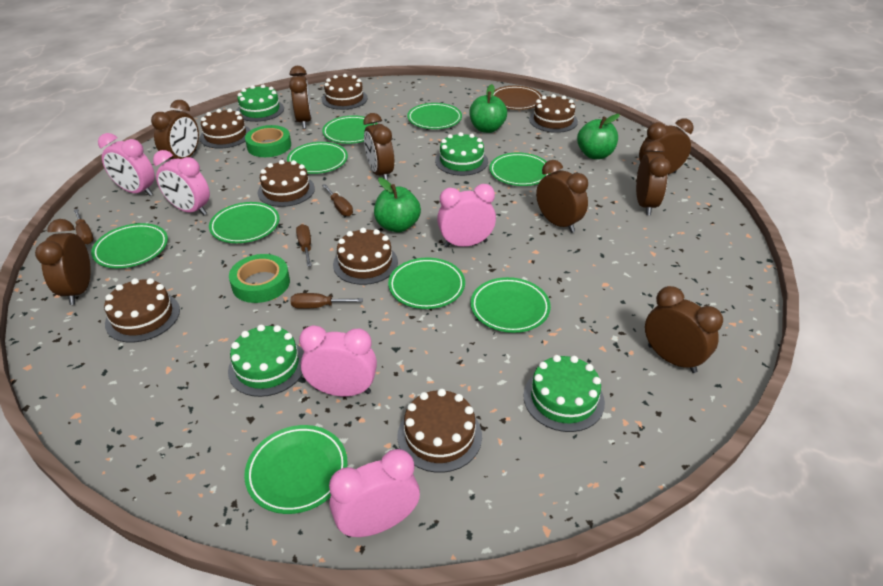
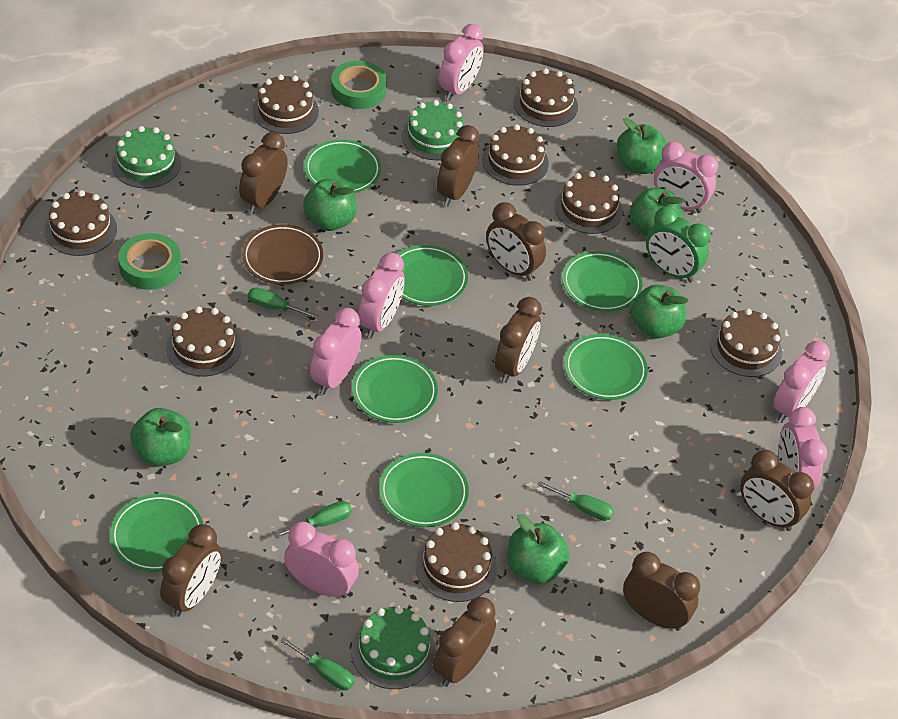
brown cake: [104,278,180,343] [200,108,250,149] [258,160,315,207] [322,74,368,110] [333,228,398,285] [397,389,482,473] [529,94,578,133] = 7 -> [45,190,117,256] [166,306,242,377] [252,74,319,134] [416,522,497,602] [482,124,549,186] [514,68,578,127] [555,171,623,234] [710,309,782,377] = 8
brown screwdriver: [74,209,94,244] [291,293,363,309] [296,224,312,267] [322,184,353,216] = 4 -> none = 0
green apple: [374,177,421,233] [469,84,507,133] [577,114,620,159] = 3 -> [130,408,191,466] [303,179,357,231] [507,514,570,584] [616,118,667,174] [629,188,685,237] [631,285,689,339] = 6
green cake: [228,325,304,397] [236,85,284,122] [435,132,488,176] [523,355,605,432] = 4 -> [112,126,181,188] [351,606,436,689] [402,100,464,160] = 3
green clock: none = 0 -> [646,206,710,282] = 1
green plate: [91,223,168,268] [209,202,280,243] [244,425,348,514] [287,142,348,174] [322,116,378,144] [388,258,465,309] [407,103,462,129] [471,277,551,333] [489,152,551,186] = 9 -> [110,494,203,572] [304,139,381,193] [352,355,438,423] [379,453,469,527] [398,245,468,306] [562,251,643,312] [564,334,648,400] = 7
green screwdriver: none = 0 -> [248,287,318,319] [274,501,352,539] [280,637,355,690] [538,481,614,521] = 4
pink clock: [98,133,155,196] [153,150,210,215] [299,325,377,396] [329,449,420,538] [437,184,496,247] = 5 -> [284,522,359,598] [310,308,362,394] [358,253,405,338] [439,24,484,101] [654,142,718,213] [773,341,830,423] [779,407,827,489] = 7

